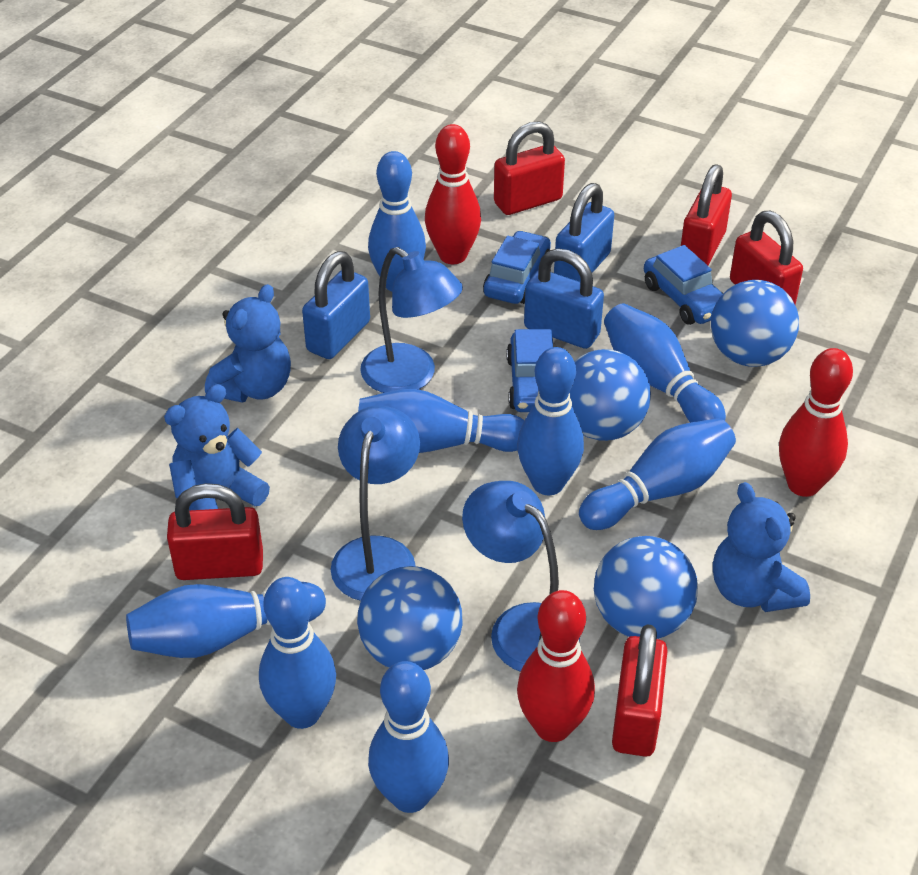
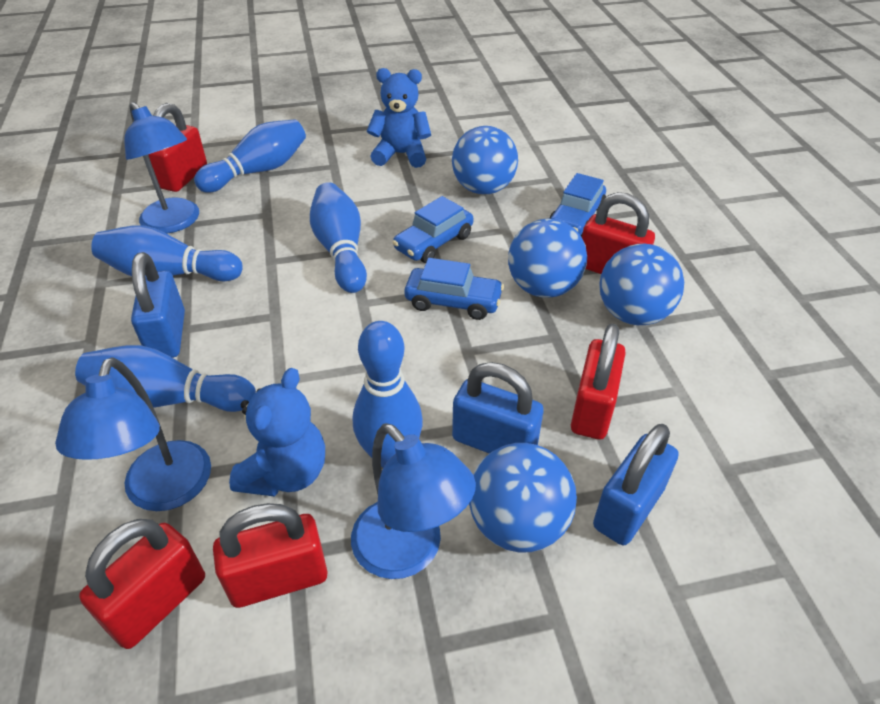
blue bowling pin: [126,582,326,658] [259,577,336,729] [358,389,524,453] [368,151,426,292] [368,661,449,813] [517,347,584,495] [579,418,736,530] [604,303,726,423] = 8 -> [75,345,256,412] [91,226,243,281] [194,119,306,193] [310,182,367,293] [353,321,423,468] = 5
blue teddy bear: [164,384,270,511] [205,284,291,403] [713,482,810,612] = 3 -> [229,368,325,497] [367,68,431,168] = 2
red bowling pin: [425,124,481,264] [517,590,595,742] [779,348,853,497] = 3 -> none = 0

